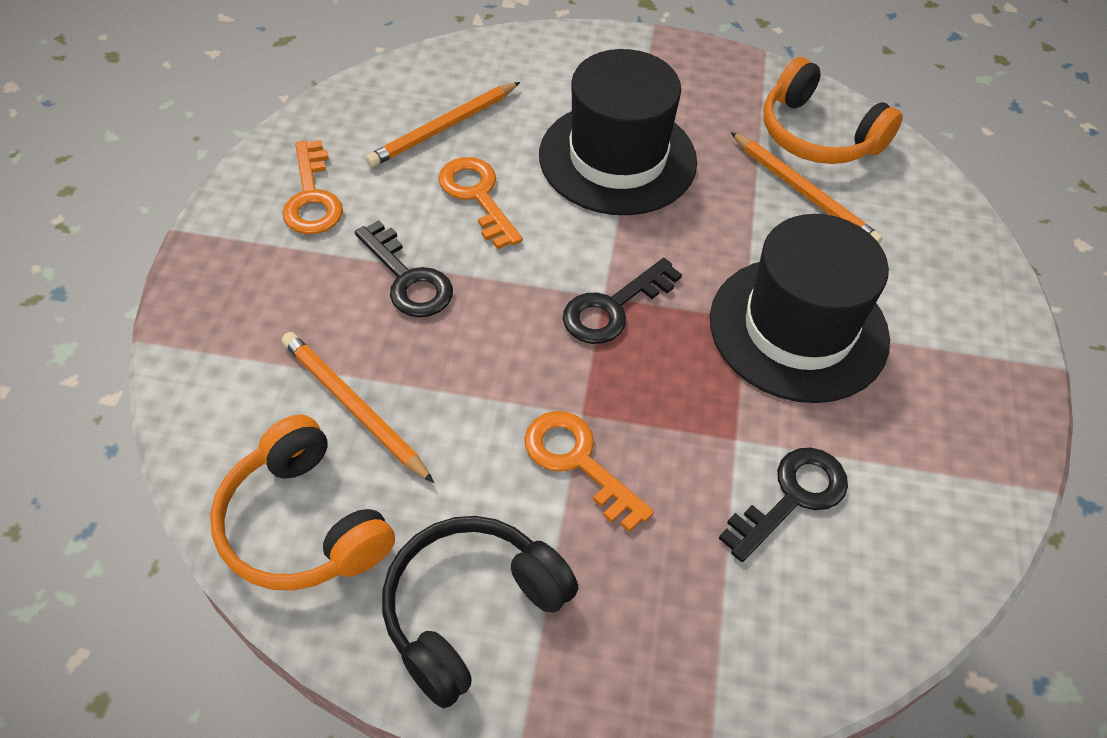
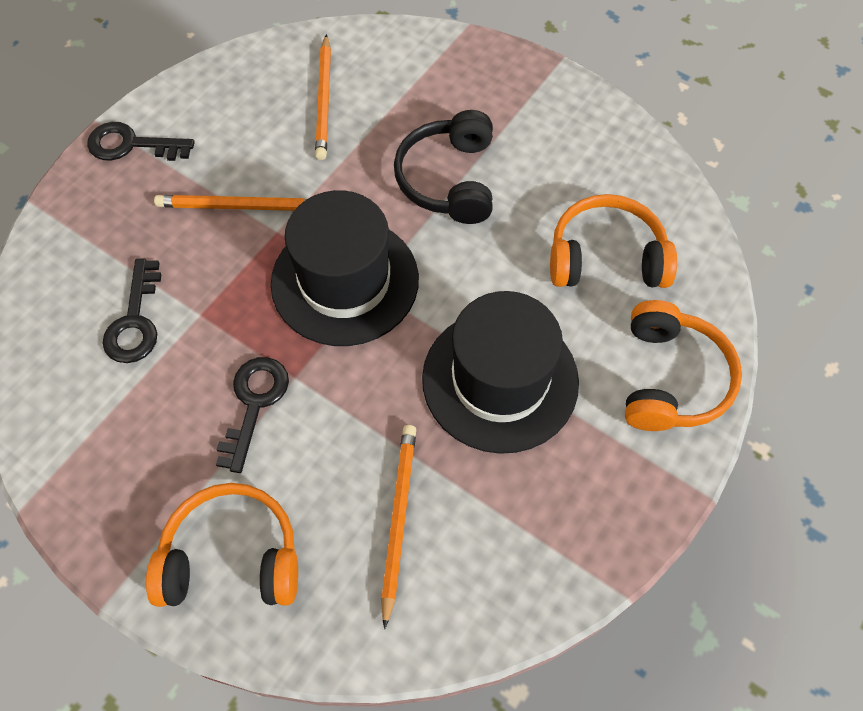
orange headphones: [210,414,395,590] [763,57,903,164] = 2 -> [146,483,298,607] [550,194,677,288] [625,300,742,431] = 3
orange key: [282,140,343,234] [439,157,523,249] [524,411,654,532] = 3 -> none = 0

